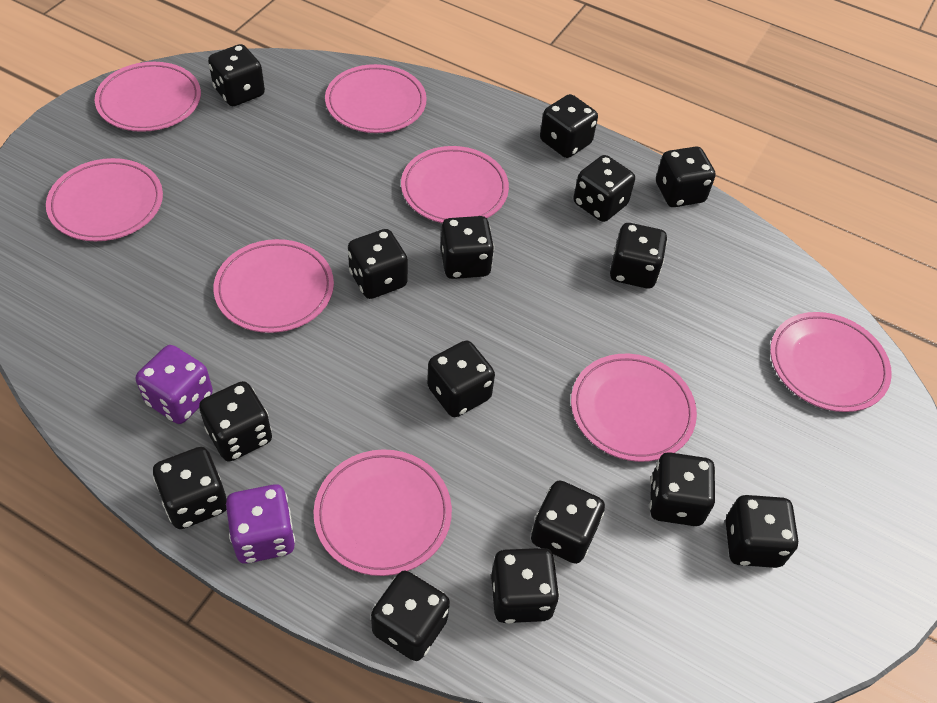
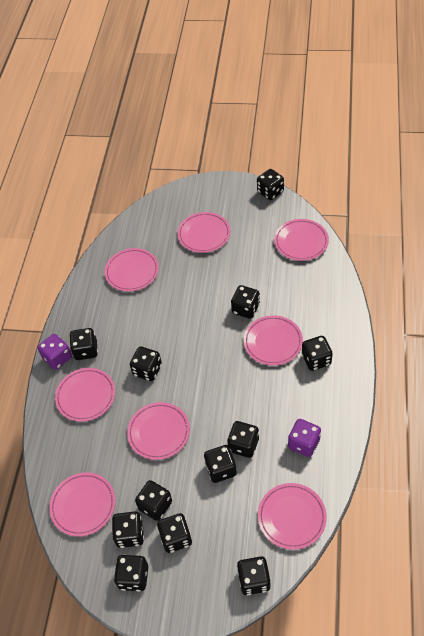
black dice: [153,447,227,529] [199,381,272,462] [208,44,265,106] [348,229,408,299] [371,571,450,661] [427,340,495,417] [441,216,494,279] [491,548,559,623] [531,480,605,564] [540,94,598,158] [574,155,635,222] [610,223,667,289] [649,452,716,526] [656,147,716,207] [726,495,798,568] = 15 -> [69,328,98,360] [112,512,144,548] [114,555,148,592] [130,347,162,381] [135,480,172,521] [157,513,192,553] [204,445,237,483] [227,421,259,458] [231,285,260,319] [237,556,271,595] [257,169,284,200] [302,336,333,371] = 12

